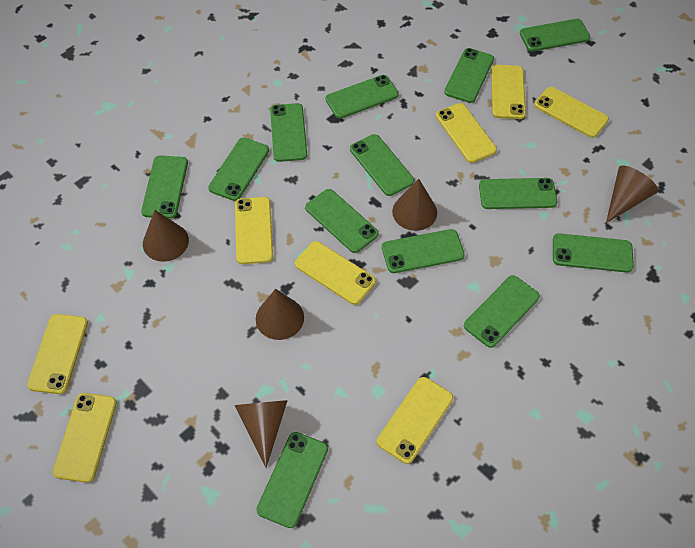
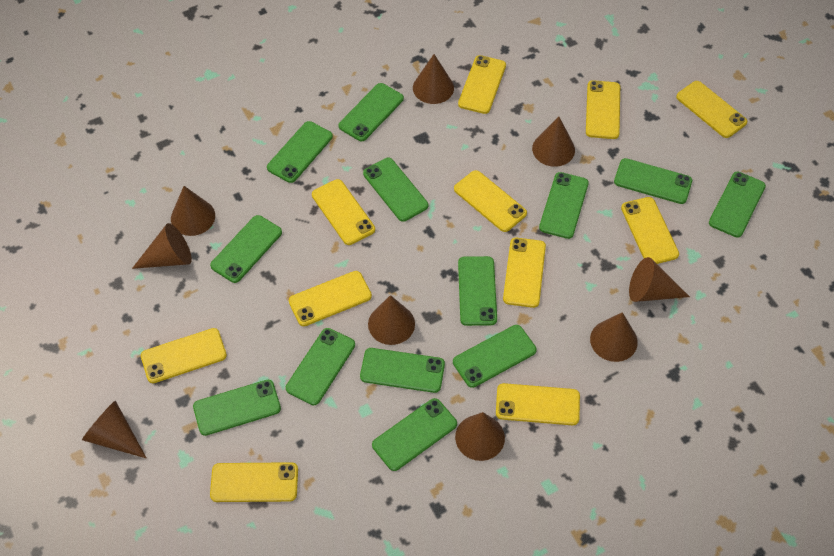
brown cone: [143,210,189,262] [235,400,288,468] [256,289,304,340] [392,179,437,231] [606,165,658,223] = 5 -> [82,401,147,459] [132,223,192,269] [171,186,215,236] [368,295,415,345] [413,54,454,104] [455,412,505,461] [532,117,575,167] [590,312,638,362] [629,257,690,302] = 9
yellow phone: [27,314,88,394] [53,393,117,483] [235,197,273,264] [295,241,376,305] [377,377,453,464] [436,103,497,163] [491,65,526,119] [534,87,609,138] = 8 -> [141,328,227,383] [210,462,298,502] [289,271,372,326] [312,179,375,245] [454,170,527,232] [458,55,506,114] [496,383,580,425] [503,238,546,308] [586,80,620,139] [621,197,679,264] [676,81,747,138] = 11

